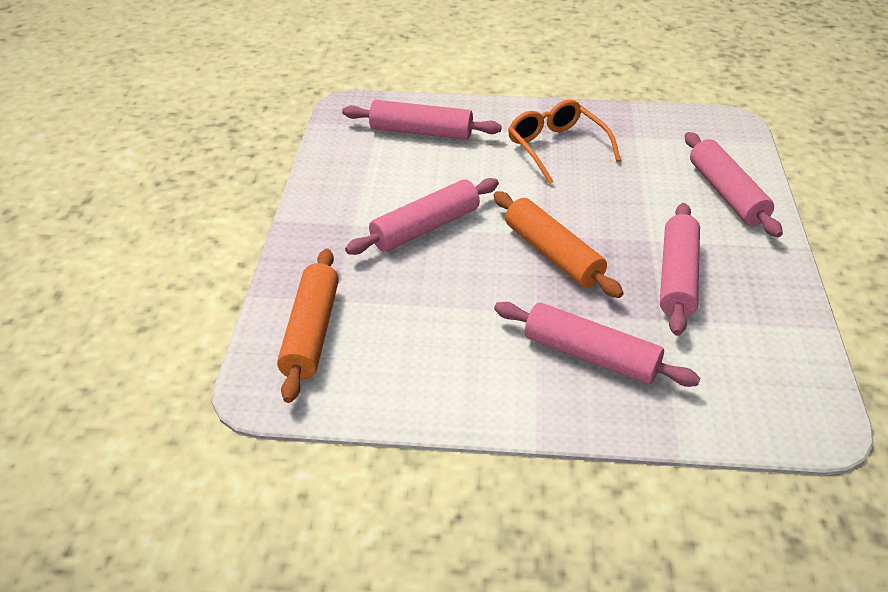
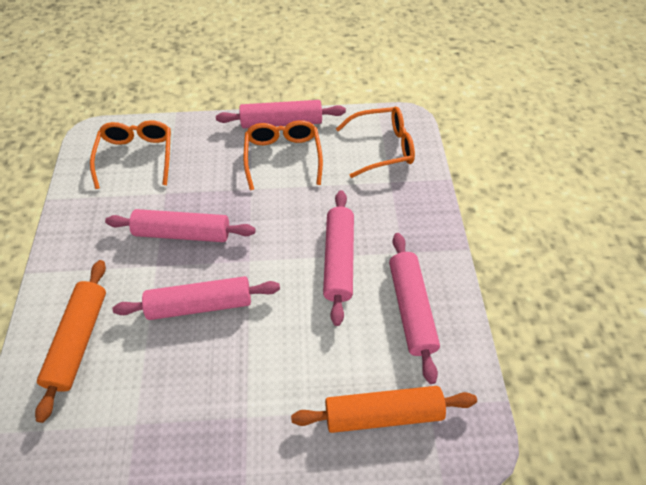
orange glasses: [508,99,621,184] = 1 -> [90,120,171,189] [243,120,323,190] [336,107,415,178] = 3

